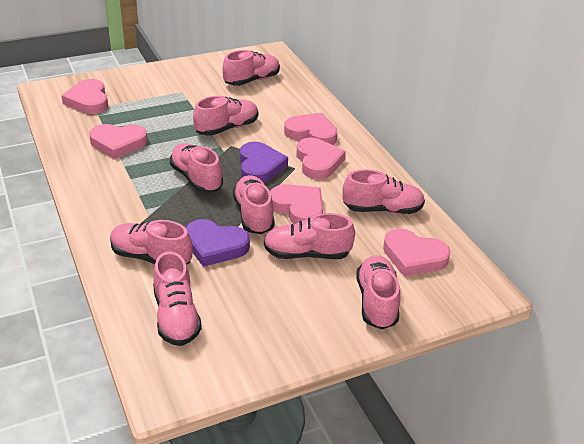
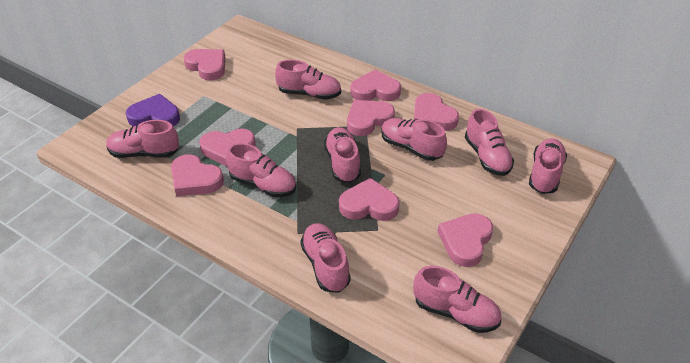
pink heart: [61,79,108,114] [89,124,148,159] [270,184,323,225] [284,113,338,145] [296,138,346,179] [383,229,450,276] = 6 -> [171,154,224,196] [184,49,225,81] [199,129,256,167] [339,178,400,221] [347,100,395,136] [350,70,401,101] [414,93,459,131] [438,213,493,267] = 8
purple heart: [186,219,250,267] [240,142,288,183] = 2 -> [126,94,180,127] = 1

